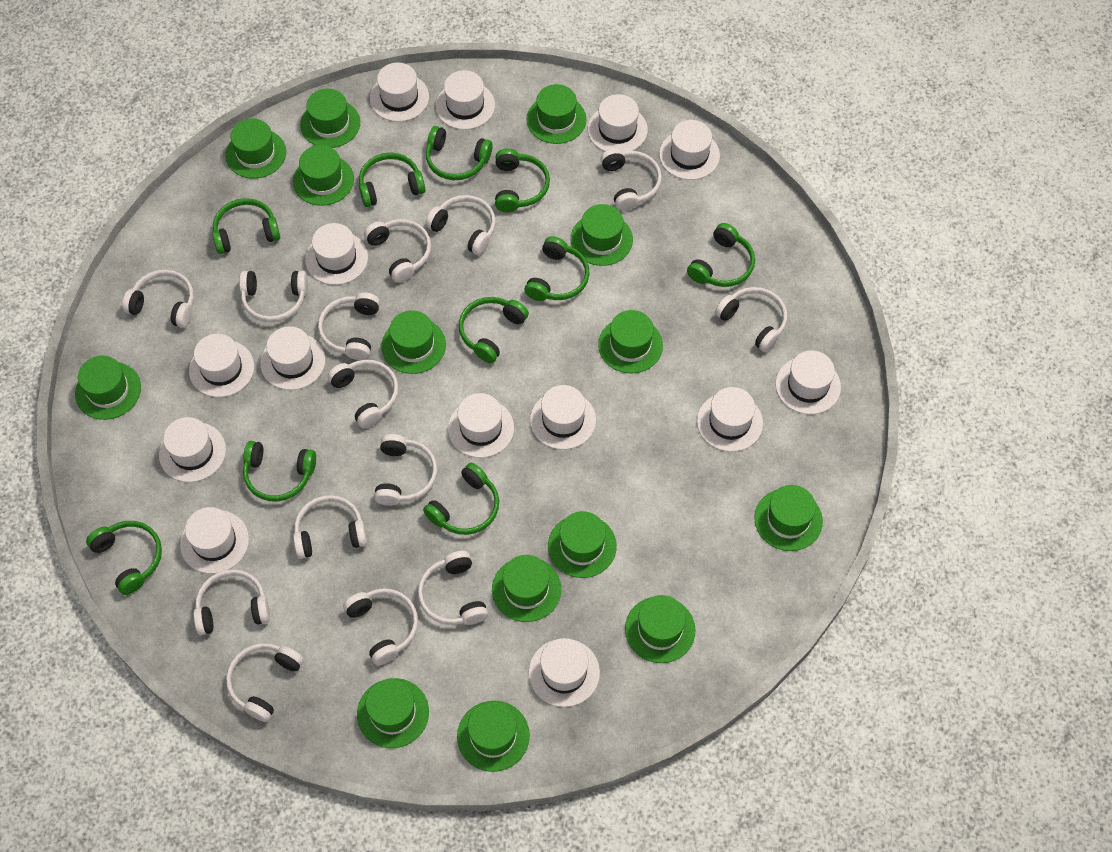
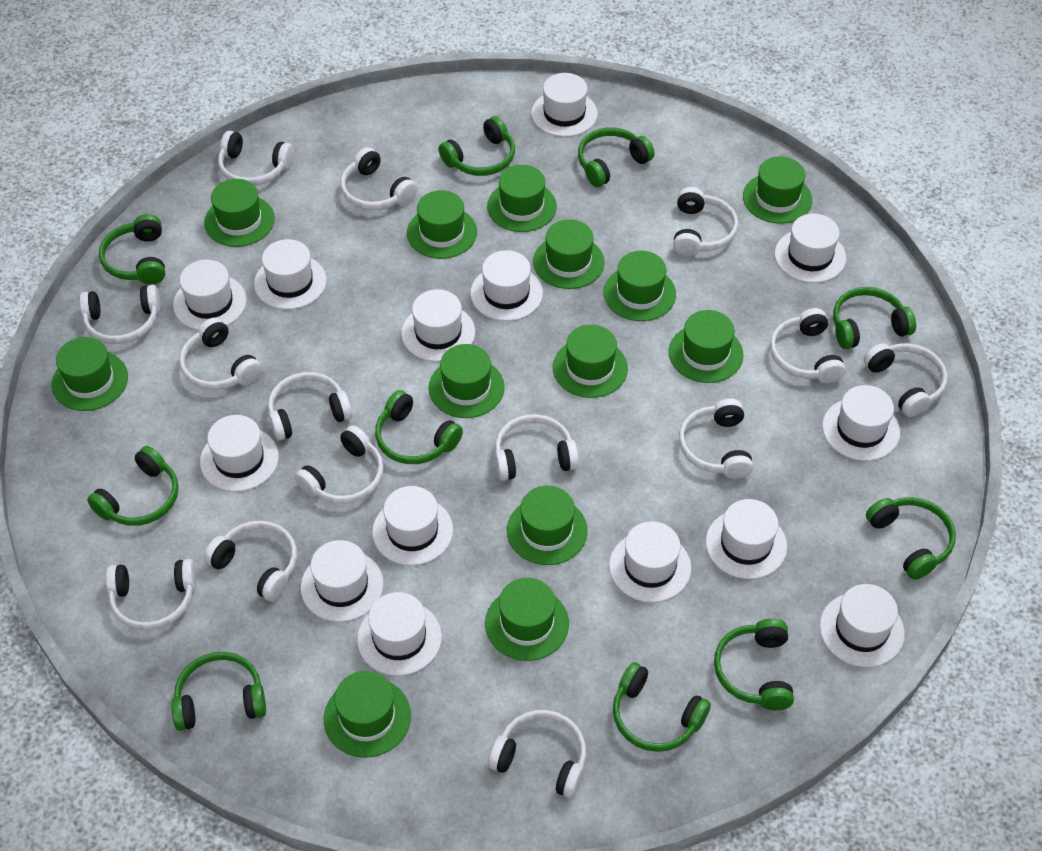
green hat: [75,356,141,420] [225,118,286,179] [293,145,354,206] [300,89,360,148] [357,678,429,748] [381,310,446,374] [457,701,530,772] [492,555,561,622] [527,84,587,144] [548,511,617,578] [571,204,633,266] [598,310,663,373] [625,595,695,663] [754,485,823,551] = 14 -> [51,337,128,411] [204,179,275,247] [324,671,411,758] [407,190,477,259] [429,344,504,418] [485,578,569,661] [487,165,557,232] [507,486,588,565] [533,219,604,289] [553,324,628,398] [604,251,676,321] [669,310,743,383] [743,156,812,224] = 13

